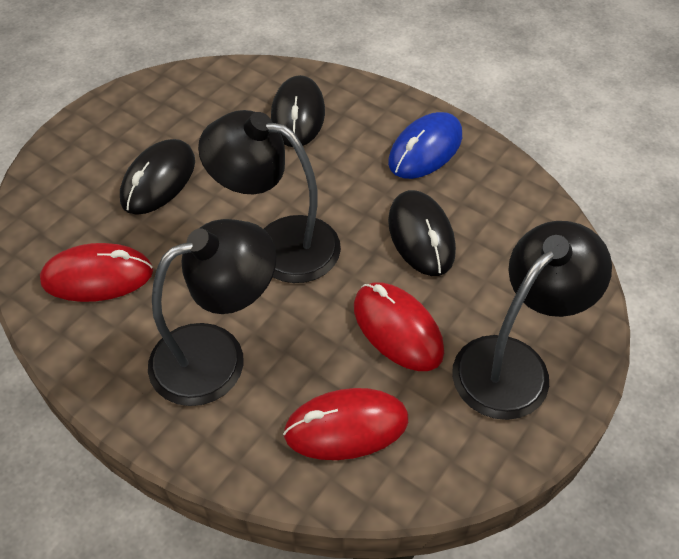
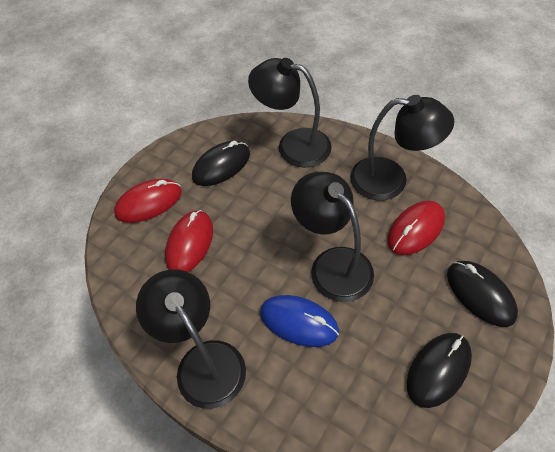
black lamp: [148,219,277,406] [198,110,341,283] [452,221,612,420] = 3 -> [136,270,246,409] [248,58,332,168] [291,172,374,302] [350,95,454,200] = 4

